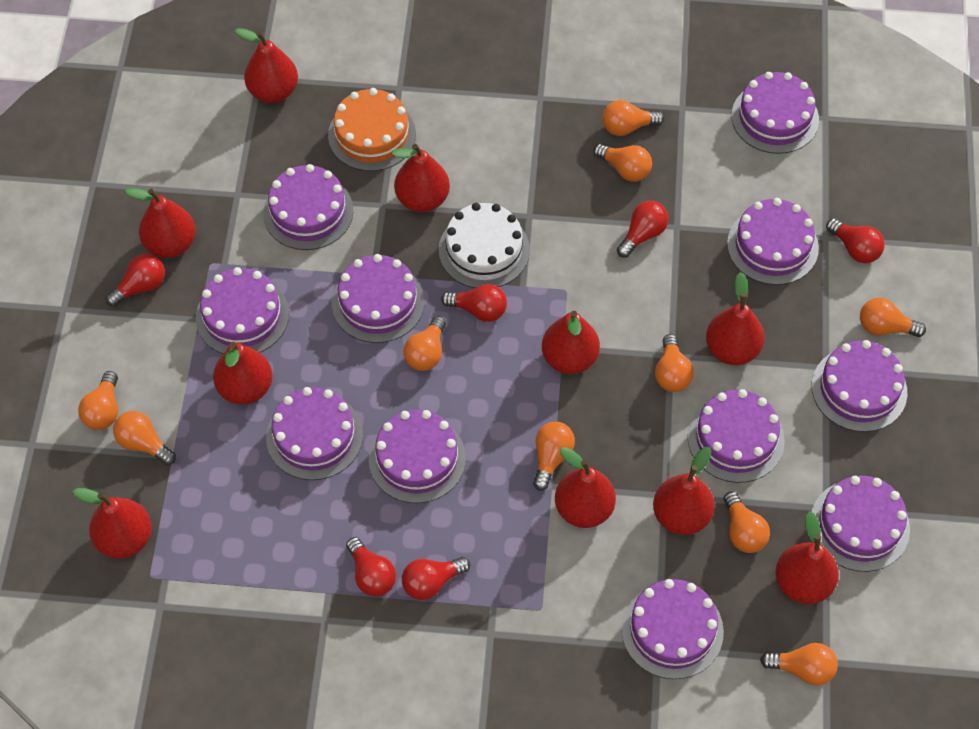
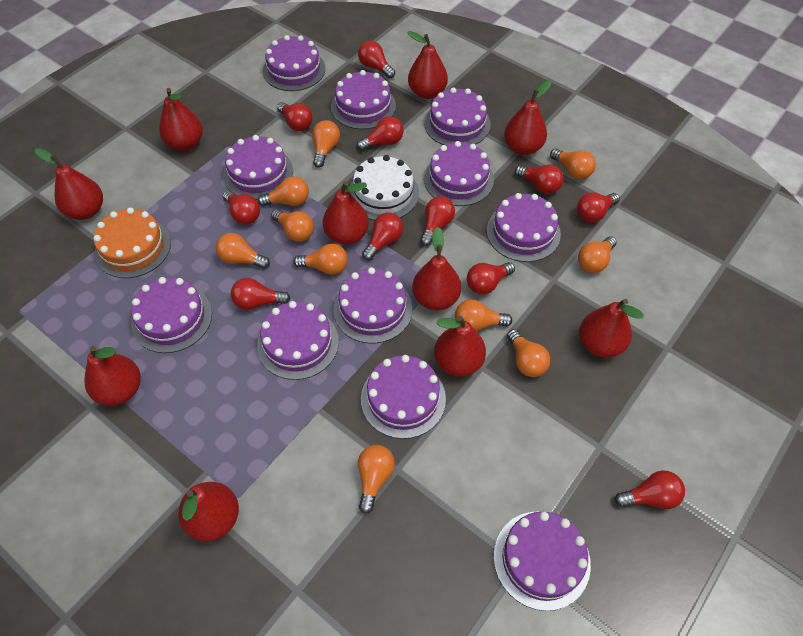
red light bulb: [106,254,165,307] [346,537,396,597] [402,557,470,600] [441,284,507,322] [617,201,668,258] [826,218,885,263] = 6 -> [223,190,260,224] [231,278,291,310] [277,102,312,131] [357,116,404,151] [358,41,395,78] [362,213,403,260] [420,196,455,246] [467,262,515,294] [515,164,564,194] [577,192,620,222] [615,470,685,509] = 11

